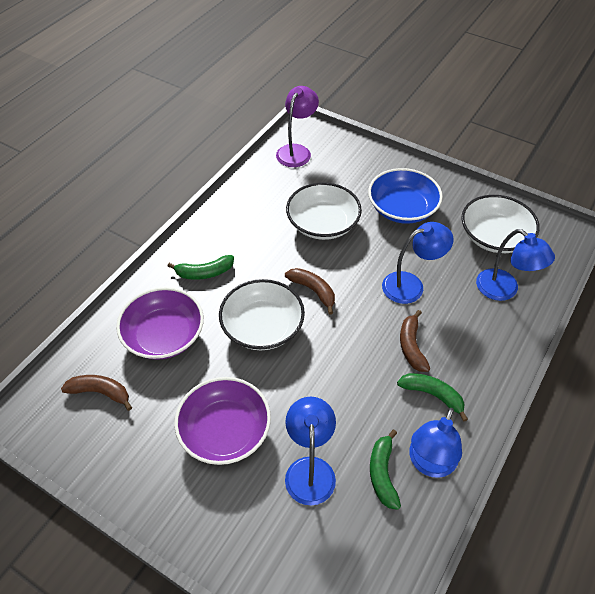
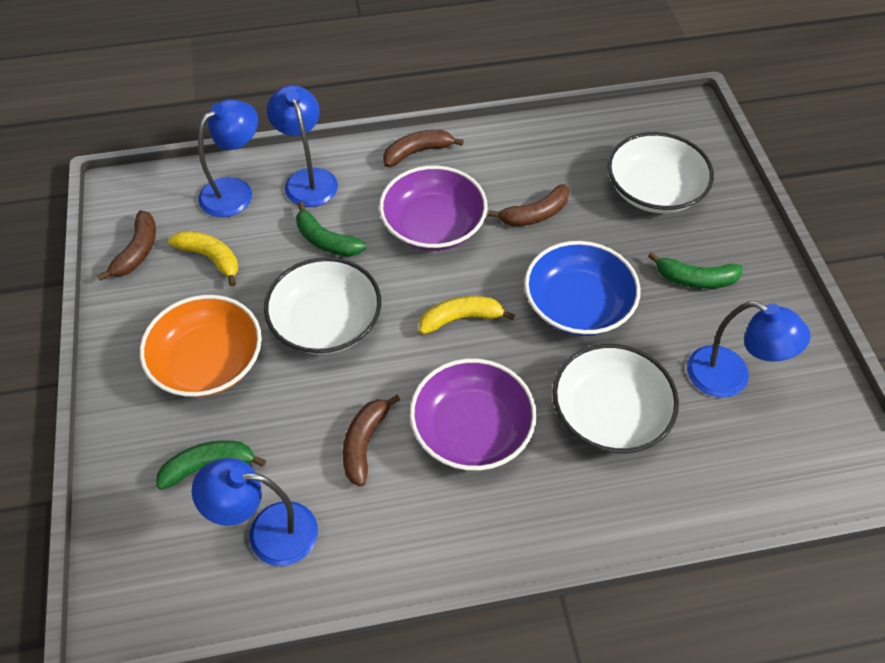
brown banana: [61,375,132,411] [285,268,335,315] [400,310,430,372] = 3 -> [97,210,156,281] [343,395,400,486] [383,130,464,167] [488,184,569,226] = 4
orange bowl: none = 0 -> [140,295,262,397] = 1
purple lamp: [276,86,319,167] = 1 -> none = 0
yellow banana: none = 0 -> [168,231,238,287] [419,296,515,334] = 2

